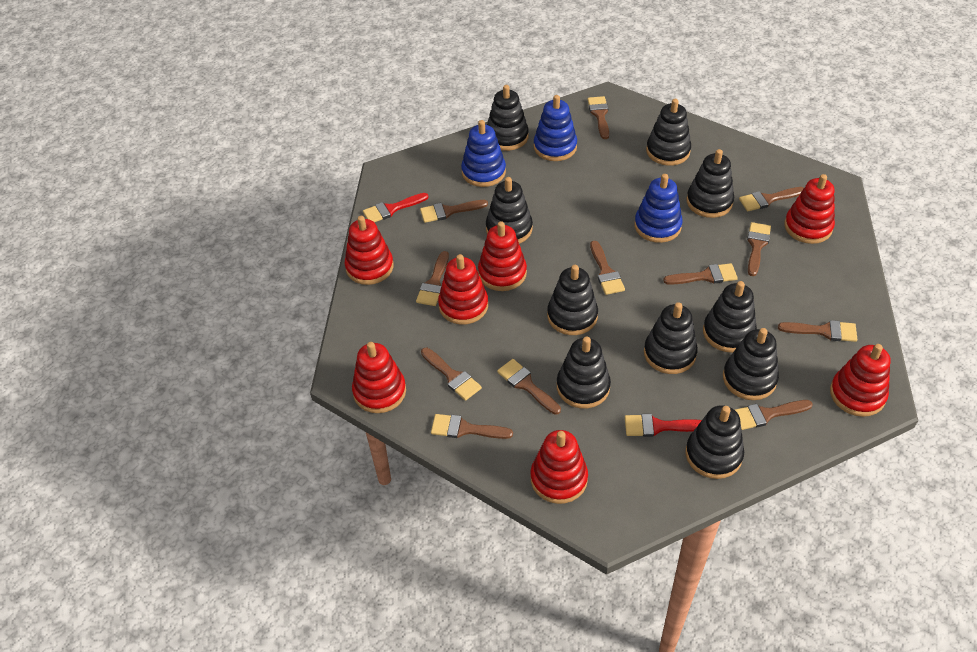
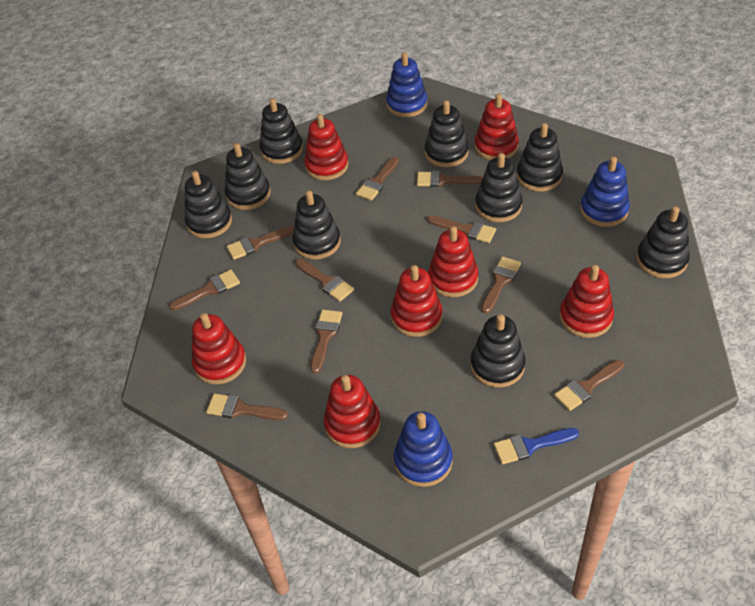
black stacking toy: [486,177,533,244] [487,85,529,151] [547,265,598,335] [557,337,611,408] [644,302,698,374] [646,99,691,166] [686,405,744,479] [687,149,734,218] [703,281,757,353] [723,328,779,400] = 10 -> [185,171,232,238] [225,143,271,210] [260,98,303,164] [293,190,341,260] [425,100,469,167] [471,314,526,388] [475,153,523,222] [517,123,563,192] [636,206,690,278] = 9
blue brush: none = 0 -> [494,428,579,464] = 1
brown brush: [416,251,449,306] [420,200,488,223] [421,348,482,401] [431,414,513,439] [497,359,561,414] [587,96,609,139] [590,241,625,295] [663,263,738,285] [735,400,813,430] [739,187,804,211] [747,222,771,276] [778,320,857,342] = 12 -> [169,270,240,311] [206,394,288,420] [227,226,294,260] [295,259,354,302] [311,310,342,374] [356,156,399,201] [417,171,483,187] [427,216,496,243] [481,256,521,314] [554,360,624,411] = 10
red brush: [363,193,429,222] [625,414,702,437] = 2 -> none = 0

